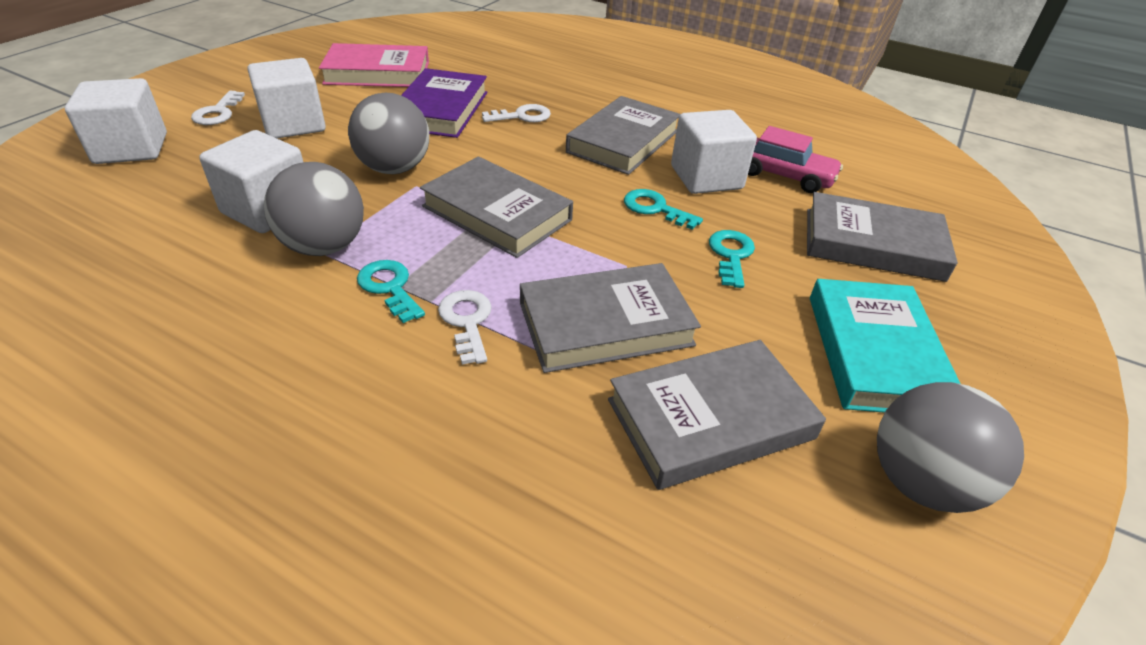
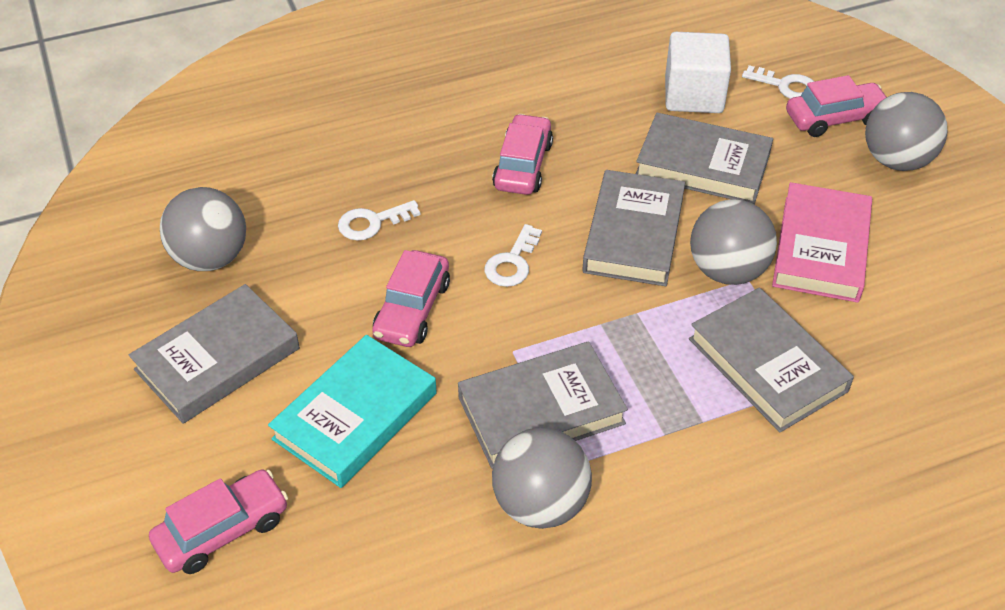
grey ball: [264,162,364,256] [348,93,429,174] [877,382,1024,513] = 3 -> [160,187,246,271] [492,428,592,529] [690,199,777,285] [865,92,947,171] = 4
pink car: [748,126,843,193] = 1 -> [149,469,288,574] [372,250,450,347] [492,114,553,195] [786,75,887,137] = 4
purple book: [401,68,488,138] = 1 -> none = 0
turquoise key: [357,260,425,323] [624,189,703,230] [709,230,755,288] = 3 -> none = 0
white cube: [65,78,167,164] [199,130,303,233] [248,58,326,138] [671,110,757,194] = 4 -> [665,32,731,113] = 1

